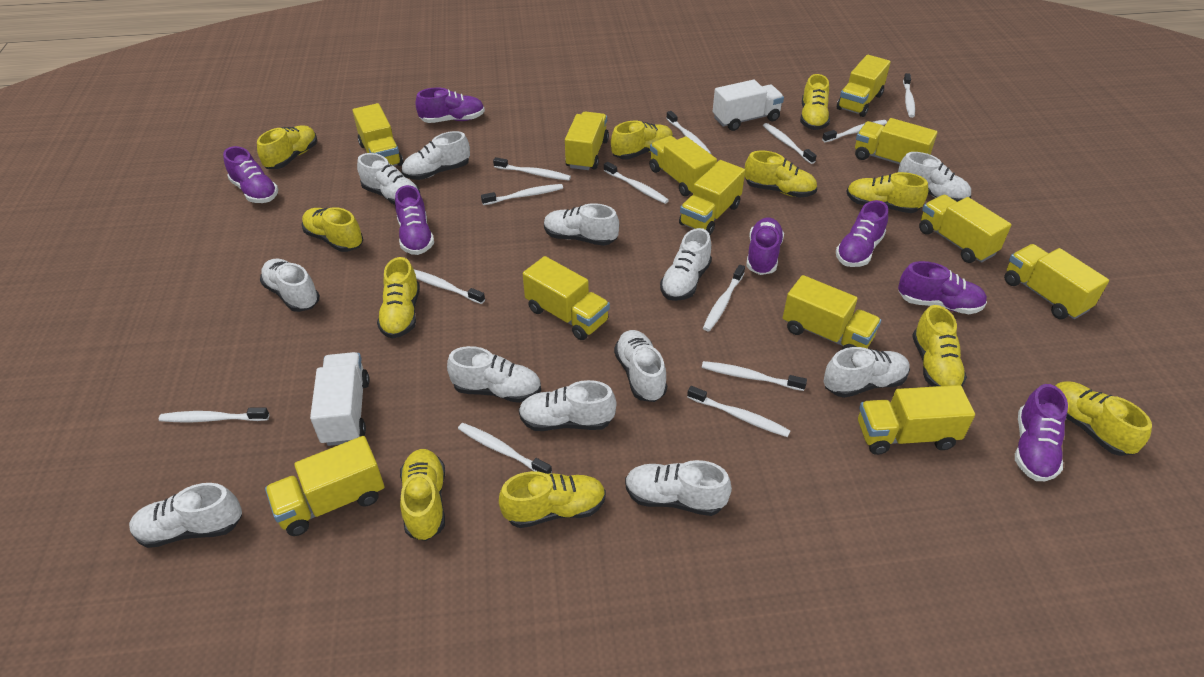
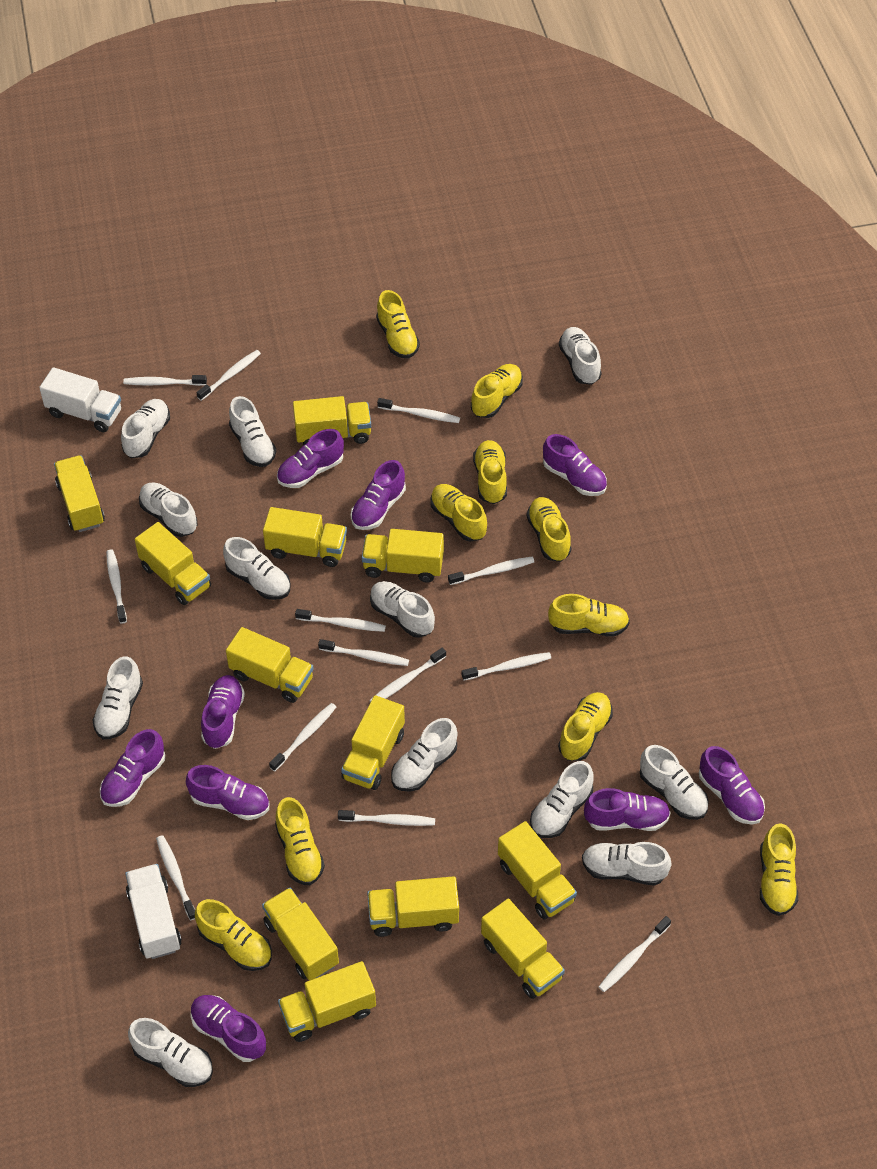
purple shoe: [223,146,278,203] [395,185,434,255] [415,87,485,123] [746,218,784,275] [836,200,888,267] [898,261,987,314] [1015,384,1068,481] = 7 -> [100,729,165,807] [186,765,269,820] [190,995,266,1062] [201,675,245,749] [277,429,344,488] [351,460,406,530] [543,434,607,496] [584,788,671,831] [699,746,765,825] = 9
yellow shoe: [257,125,317,169] [302,207,363,252] [377,257,420,339] [400,449,445,541] [499,471,606,528] [611,121,673,160] [745,151,817,198] [800,74,830,130] [846,172,928,213] [912,305,967,387] [1055,381,1152,456] = 11 -> [195,899,272,971] [275,797,325,885] [376,290,420,359] [430,484,487,542] [471,364,523,418] [473,440,507,504] [526,497,571,562] [548,594,630,637] [558,692,613,761] [760,823,798,916] = 10

